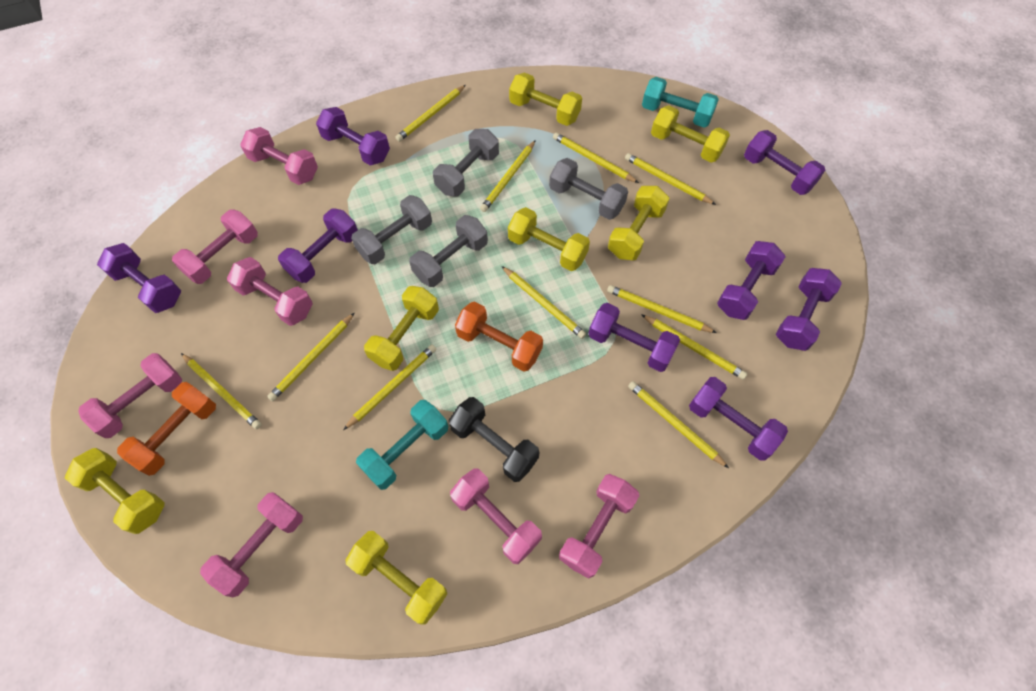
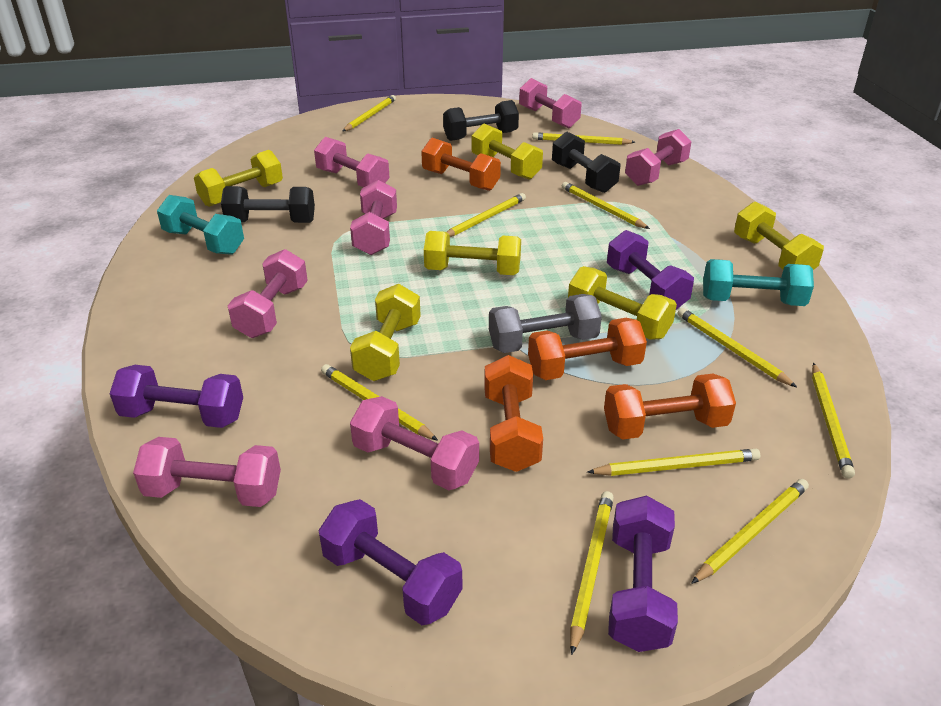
black dumbbell: [449,397,539,482] = 1 -> [221,186,315,223] [443,100,519,141] [552,131,620,193] = 3
grey dumbbell: [351,195,432,264] [409,215,488,287] [433,129,499,196] [549,158,628,220] = 4 -> [489,294,602,353] = 1
orange dumbbell: [117,382,216,476] [455,302,543,371] = 2 -> [421,138,501,191] [484,355,543,472] [528,318,647,380] [604,374,736,439] = 4
purple dumbbell: [97,243,181,313] [278,209,358,283] [316,107,390,166] [588,303,680,372] [689,377,788,460] [717,241,785,320] [744,130,825,195] [776,268,842,351] = 8 -> [110,365,243,428] [319,499,462,625] [607,230,694,310] [608,495,678,652] = 4
yellow dumbbell: [65,448,165,534] [345,531,447,624] [364,286,439,371] [508,207,590,271] [509,72,582,126] [608,186,670,260] [651,105,730,163] = 7 -> [194,150,283,207] [350,284,421,381] [424,231,521,275] [472,123,543,180] [568,266,677,340] [734,201,824,270] = 6
yellow pencil: [181,353,262,429] [267,313,354,401] [343,344,436,430] [395,85,466,142] [480,140,536,212] [501,266,586,339] [553,133,639,183] [607,285,717,333] [625,153,716,205] [628,381,729,468] [641,314,747,380] = 11 -> [321,364,438,441] [342,95,396,132] [447,193,526,237] [532,132,636,145] [562,182,650,229] [570,491,614,655] [587,449,760,476] [677,308,797,387] [691,479,809,584] [812,363,855,479] = 10

